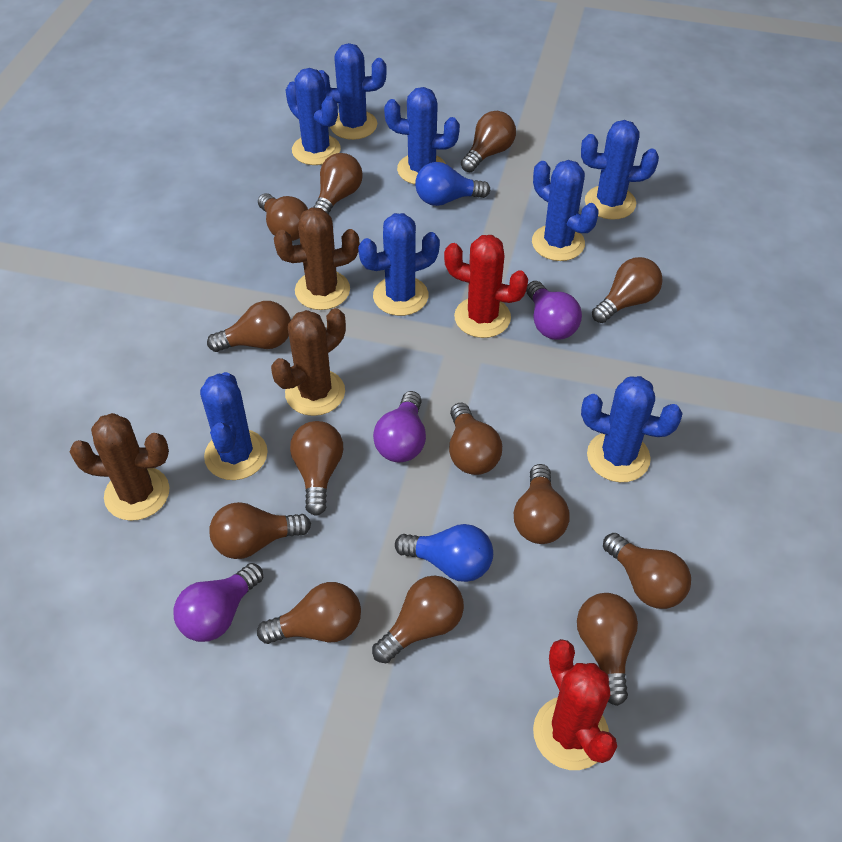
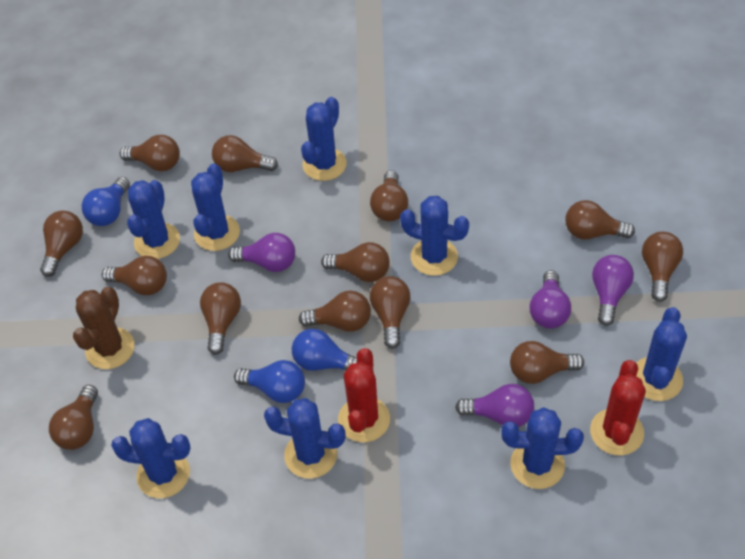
blue light bulb: [395,524,493,582] [415,162,490,206] = 2 -> [82,177,130,226] [234,360,305,403] [292,329,357,371] = 3
brown cactus: [70,413,169,521] [271,308,346,416] [274,207,359,310] = 3 -> [73,287,134,369] = 1
purple light bulb: [173,563,263,642] [373,391,426,462] [526,281,582,340] = 3 -> [228,233,295,272] [455,384,534,427] [530,270,571,329] [592,255,634,326] = 4

